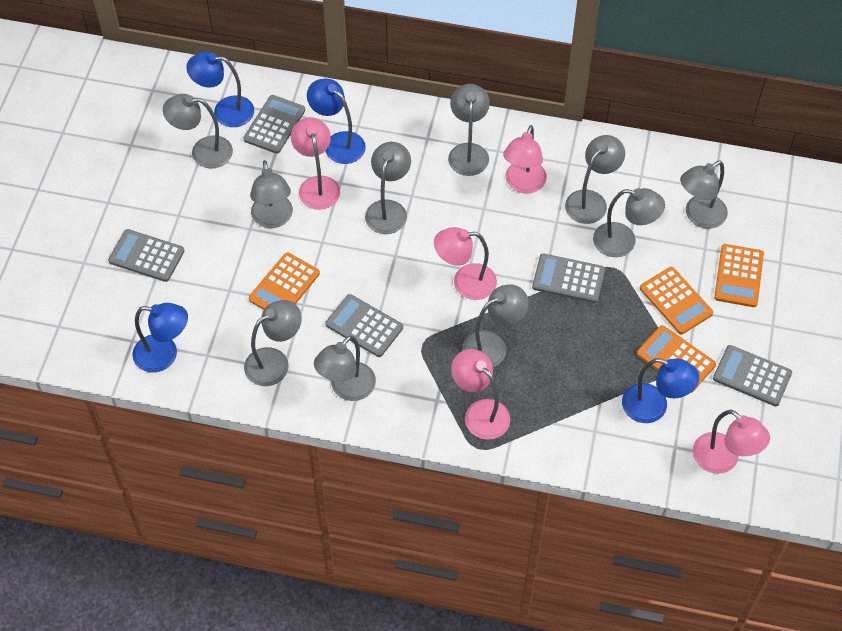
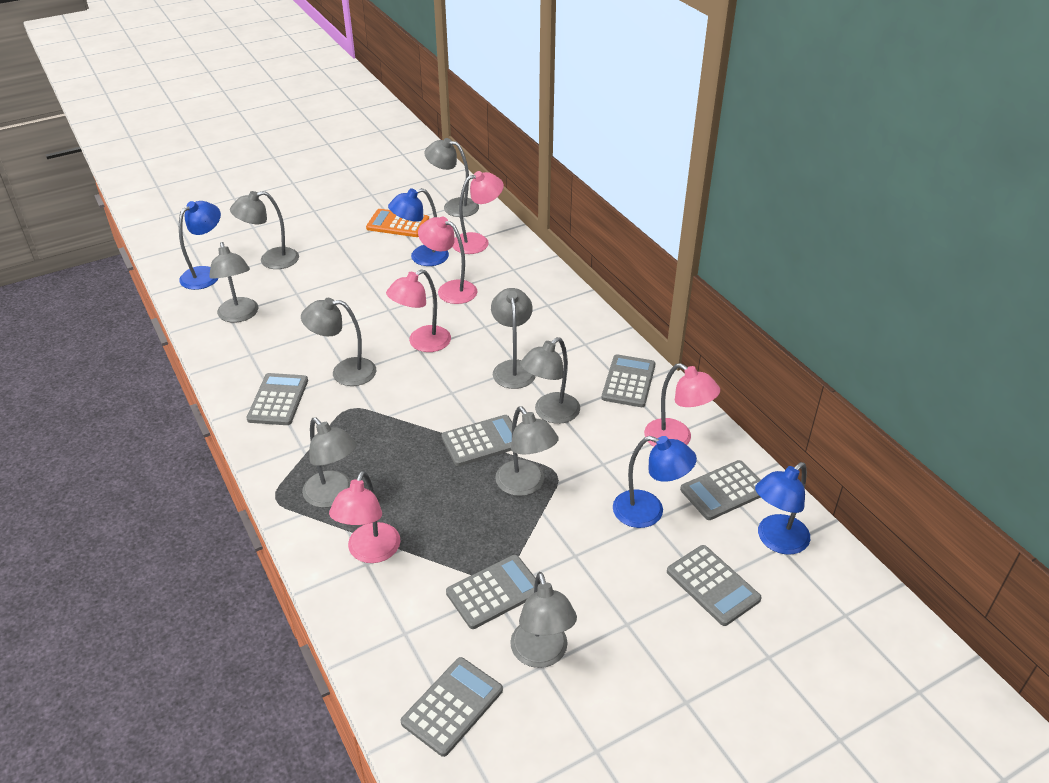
grey calculator: [108,229,185,282] [243,95,305,154] [325,294,403,357] [532,253,605,303] [713,345,792,406] = 5 -> [246,373,308,425] [400,657,503,757] [441,415,512,466] [446,555,536,629] [602,354,656,407] [667,545,762,626] [680,460,761,520] = 7
grey lamp: [163,94,233,168] [244,300,302,386] [250,160,293,228] [314,336,376,401] [365,142,411,234] [448,84,490,176] [462,284,529,367] [565,135,625,224] [593,188,665,257] [680,161,728,228] = 10 -> [209,242,258,323] [230,191,299,269] [301,298,376,386] [302,417,357,508] [424,138,479,217] [491,288,536,389] [495,406,559,496] [510,572,577,668] [520,337,580,424] = 9
orange calculator: [249,252,320,310] [637,325,716,393] [640,267,713,334] [714,244,764,307] = 4 -> [366,209,429,237] = 1

